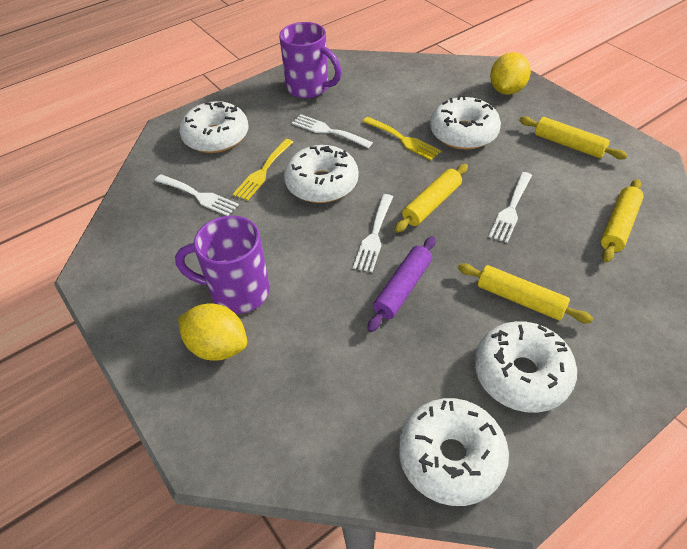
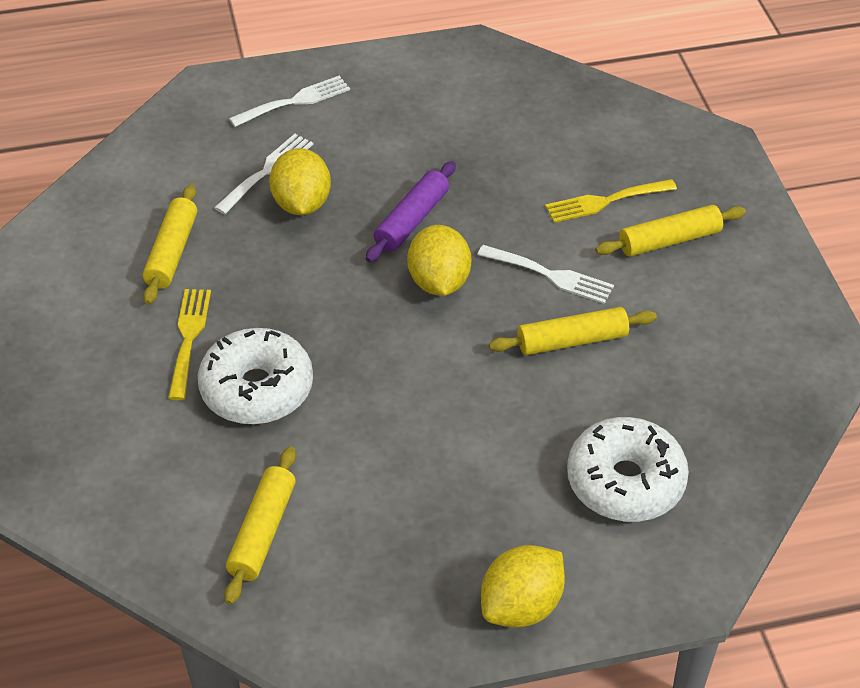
purple mug: [175,216,270,314] [279,22,342,99] = 2 -> none = 0
white donut: [179,101,248,153] [284,145,359,203] [399,398,509,506] [430,95,501,150] [474,321,577,413] = 5 -> [198,328,313,425] [567,417,689,522] = 2
white fork: [155,174,239,216] [292,114,373,148] [353,194,393,272] [489,172,532,243] = 4 -> [214,134,314,214] [229,76,350,127] [477,245,614,304] = 3
yellow lemon: [178,303,247,361] [490,52,531,95] = 2 -> [269,148,331,215] [407,225,471,296] [481,545,565,628] = 3

